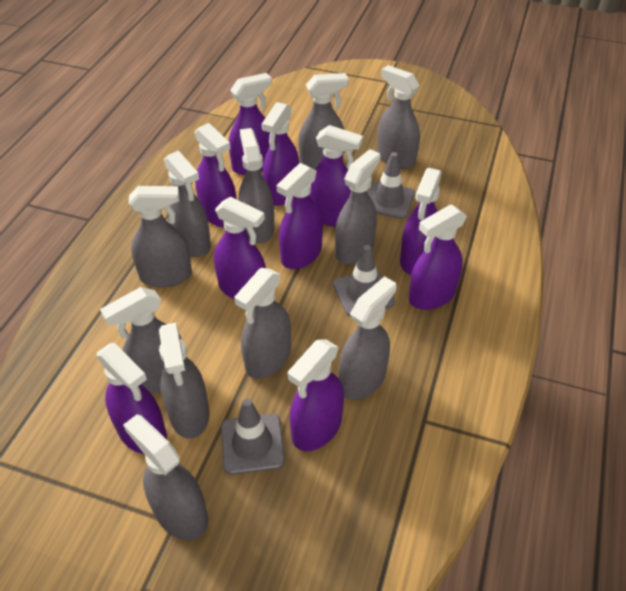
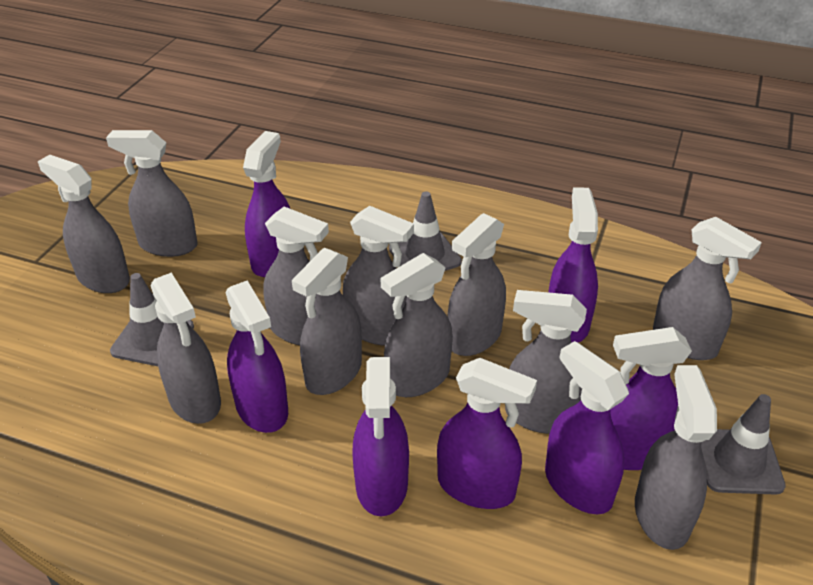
purple spray bottle: [97,343,167,454] [195,123,236,227] [214,197,266,299] [229,73,272,175] [262,102,299,206] [277,163,323,269] [288,339,344,451] [309,125,363,227] [400,168,442,275] [409,204,467,310] = 10 -> [226,280,288,433] [243,131,290,277] [352,357,409,516] [437,358,537,509] [545,341,629,514] [548,187,598,342] [611,327,692,470] = 7

